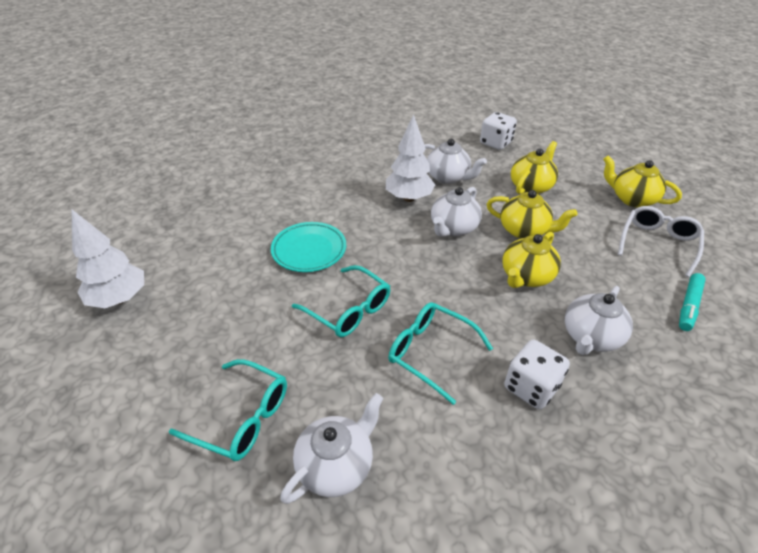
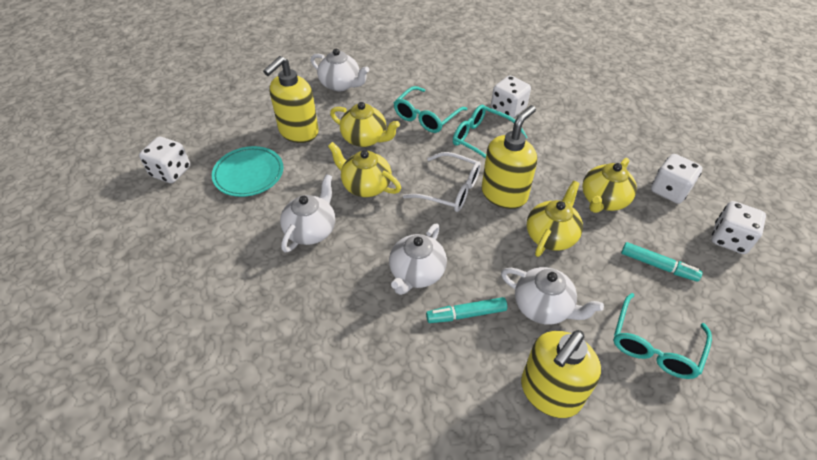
turquoise marker: [679,273,706,331] = 1 -> [426,297,507,323] [621,242,703,282] = 2
white dice: [480,112,517,150] [504,339,570,409] = 2 -> [139,137,190,183] [491,76,531,118] [651,154,702,204] [711,201,766,254] = 4
white tree: [72,210,144,308] [386,114,435,202] = 2 -> none = 0
yellow soap dispenser: none = 0 -> [263,56,319,143] [482,105,537,209] [521,330,601,418] = 3

